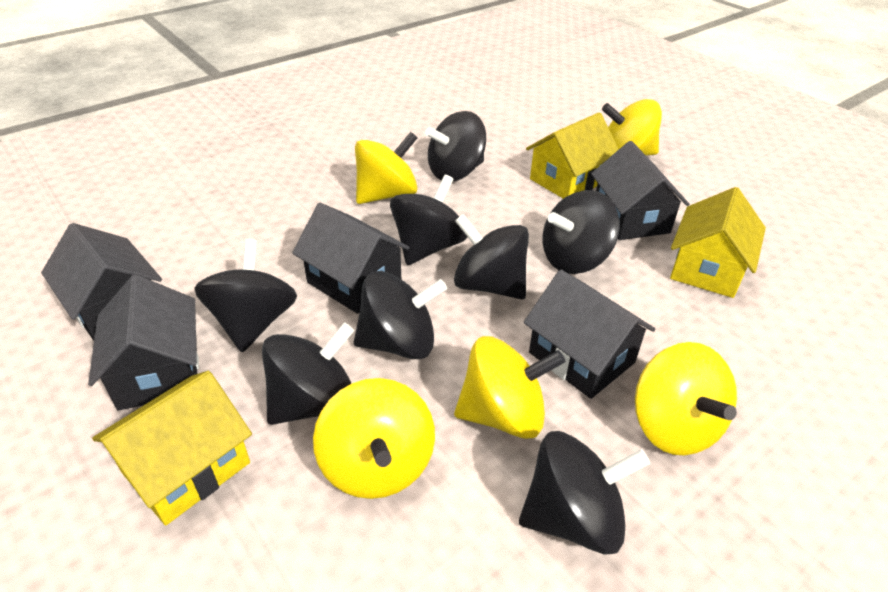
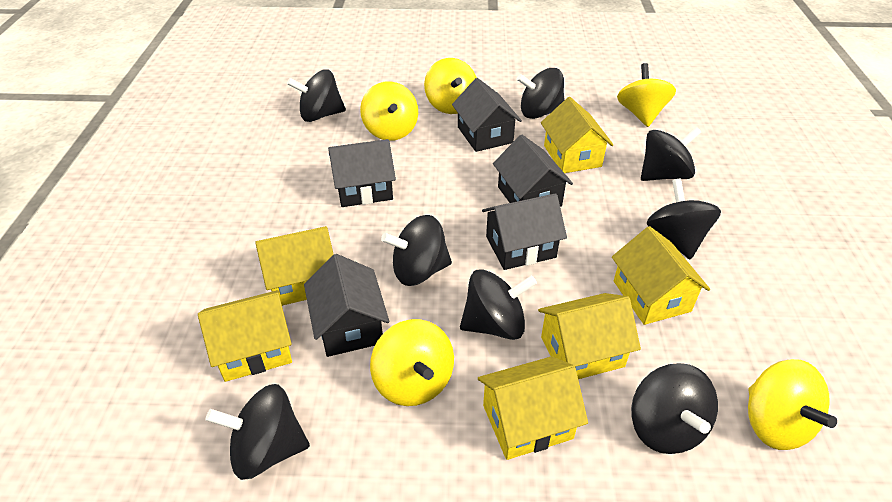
yellow house: [92,371,252,525] [526,112,619,199] [670,187,766,298] = 3 -> [198,290,292,382] [255,226,334,306] [478,356,588,460] [538,293,641,379] [541,97,614,173] [612,226,710,325] = 6

